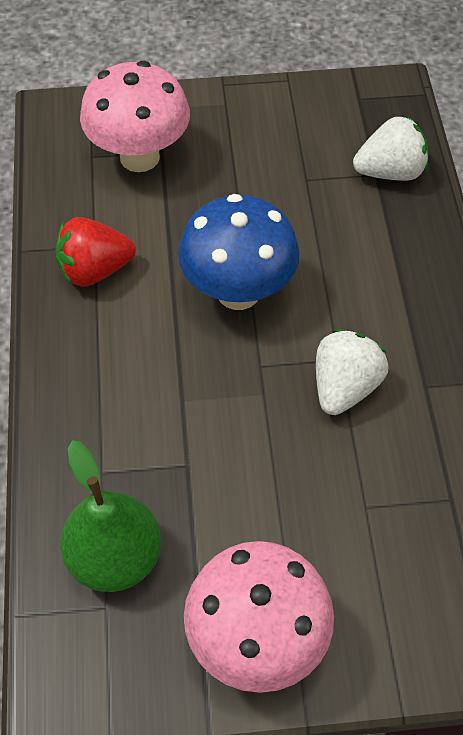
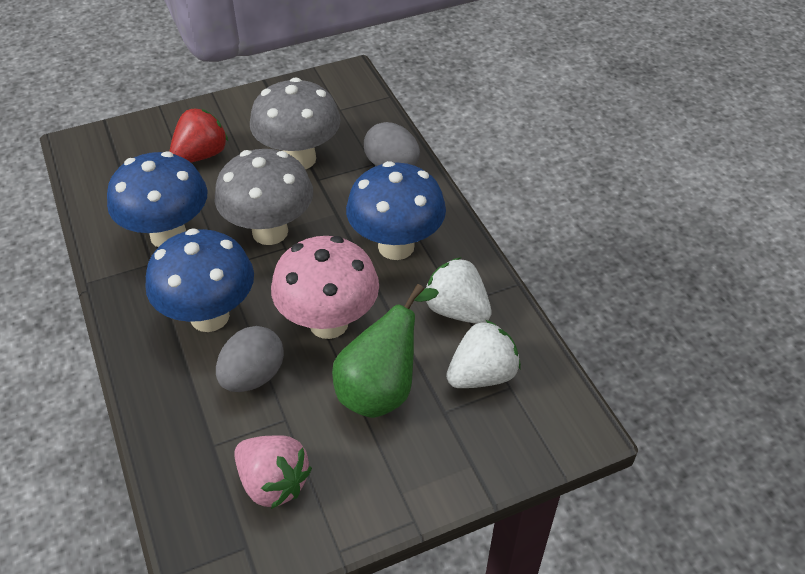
blue mushroom: [178,194,300,310] = 1 -> [107,152,207,247] [145,228,254,332] [346,161,446,260] = 3
grey egg: none = 0 -> [216,326,284,392] [364,122,420,166] = 2
grey mushroom: none = 0 -> [215,149,313,245] [250,77,341,169] = 2
pink mushroom: [80,61,190,172] [184,541,334,693] = 2 -> [271,236,379,339] = 1
pink strawberry: none = 0 -> [234,435,312,509] = 1

